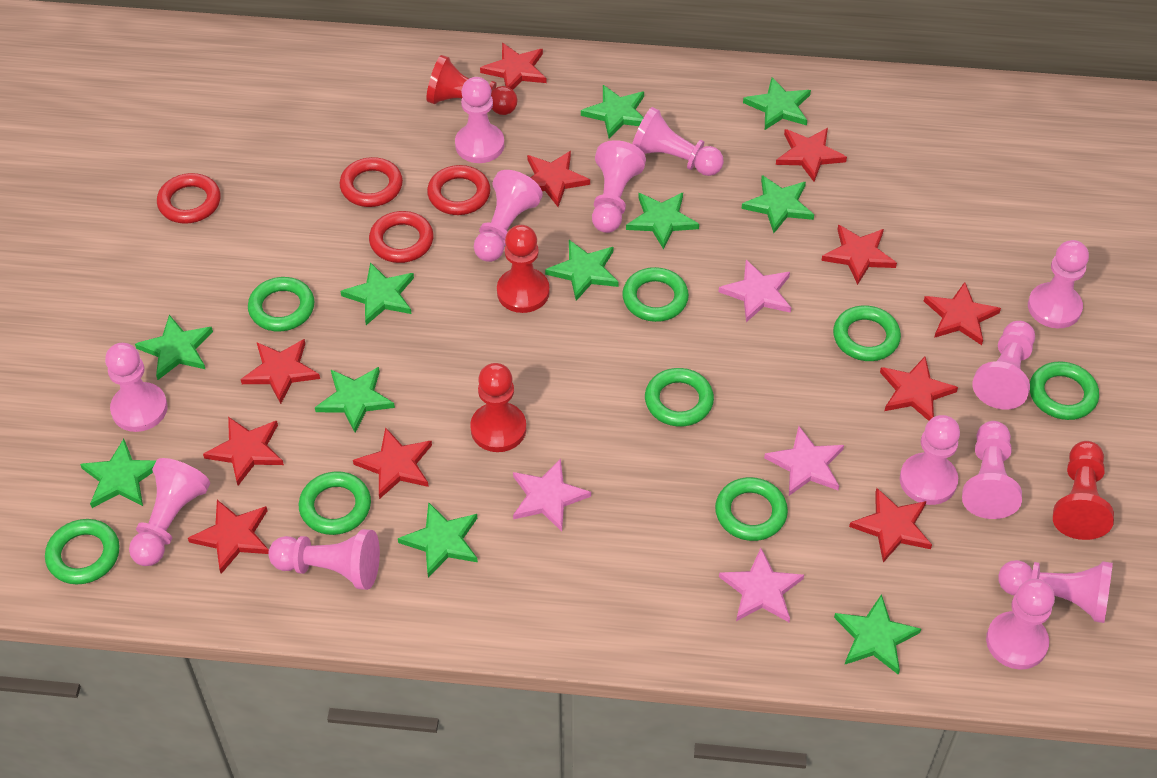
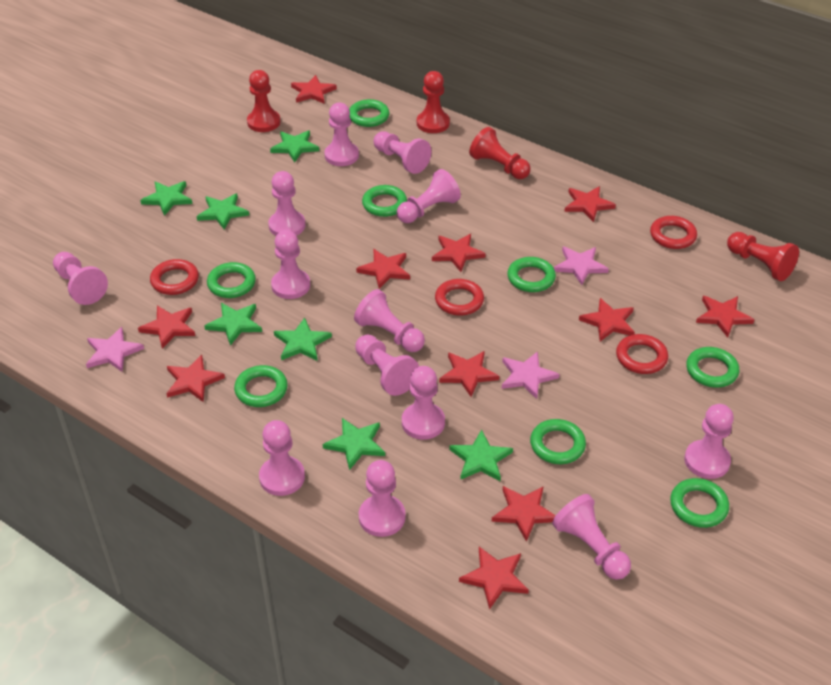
green star: [80,439,157,508] [135,315,213,380] [315,367,395,433] [340,262,414,325] [398,502,478,578] [545,240,619,301] [581,85,644,139] [626,193,699,250] [741,175,814,233] [743,77,811,130] [834,594,921,675] = 11 -> [140,181,193,216] [196,193,249,230] [204,303,262,346] [270,130,319,162] [274,318,332,361] [323,418,385,470] [449,430,513,482] = 7
pink star: [513,459,591,532] [719,260,791,322] [719,548,804,622] [764,426,844,496] = 4 -> [86,327,144,372] [502,351,559,399] [554,246,609,285] = 3

